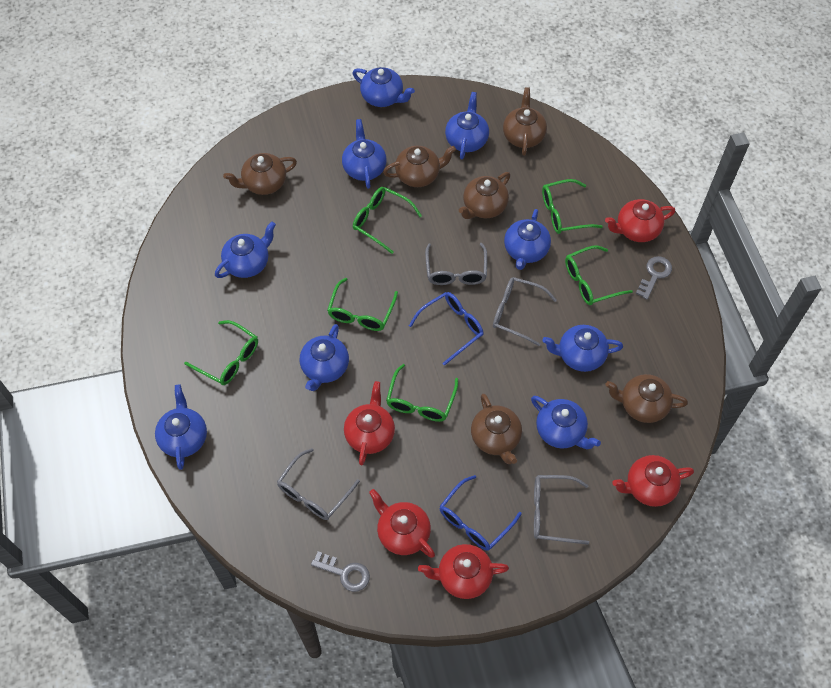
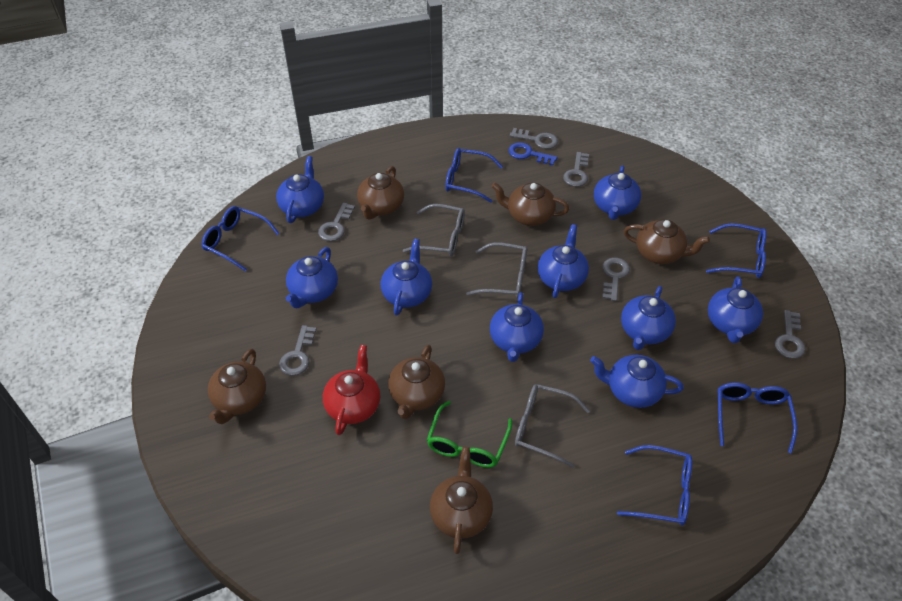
blue glasses: [409,292,484,366] [439,475,522,551] = 2 -> [202,206,280,271] [445,148,503,203] [617,445,692,525] [706,223,767,278] [717,382,797,454] = 5
blue key: none = 0 -> [508,142,557,166] = 1
green glasses: [184,320,258,385] [327,278,398,331] [353,187,422,254] [386,364,458,422] [542,179,603,234] [565,246,633,305] = 6 -> [427,401,512,468] = 1
grey glasses: [277,448,360,520] [425,243,487,285] [493,277,557,346] [534,475,589,544] = 4 -> [403,204,465,256] [466,242,527,298] [515,384,590,468] = 3
grey key: [311,551,370,592] [636,256,672,299] = 2 -> [279,325,316,376] [318,203,355,241] [510,128,558,149] [563,152,589,187] [602,258,630,301] [775,310,805,359] = 6
red teapot: [344,381,395,465] [369,489,435,558] [418,544,509,599] [605,199,675,242] [612,455,694,507] = 5 -> [323,345,380,435] = 1

